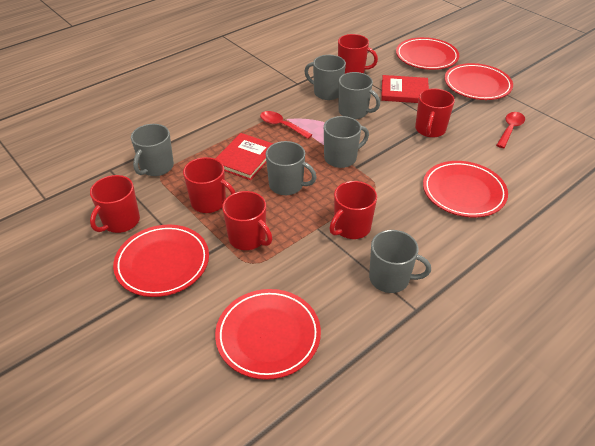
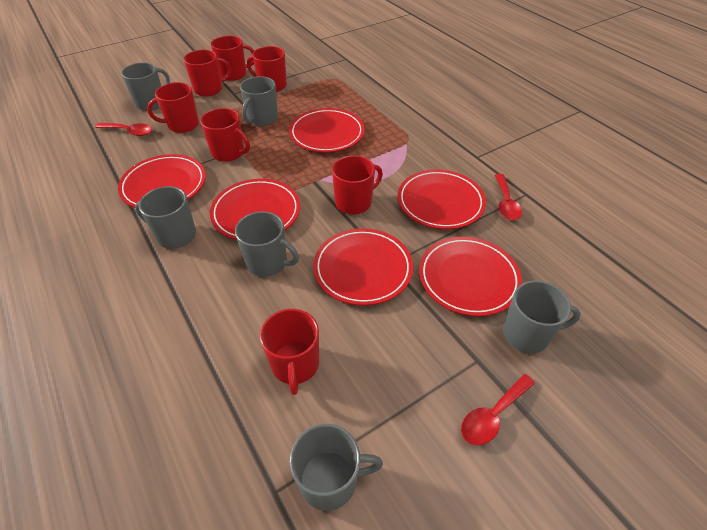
red book: [215,133,274,180] [381,75,429,103] = 2 -> none = 0
red mug: [90,175,140,233] [183,157,235,213] [222,191,272,250] [330,181,377,239] [338,34,378,73] [415,89,455,137] = 6 -> [147,82,199,133] [183,50,231,97] [200,108,250,162] [211,36,254,81] [247,46,287,92] [260,309,319,395] [332,156,383,214] = 7
red plate: [113,225,209,297] [215,289,321,380] [396,37,459,70] [423,161,508,217] [445,63,513,100] = 5 -> [118,154,206,208] [210,179,300,240] [289,108,365,153] [313,228,413,306] [397,170,486,229] [419,237,522,316] = 6
red spoon: [260,111,312,139] [496,112,525,148] = 2 -> [95,123,152,136] [461,374,535,445] [495,174,522,220] = 3

